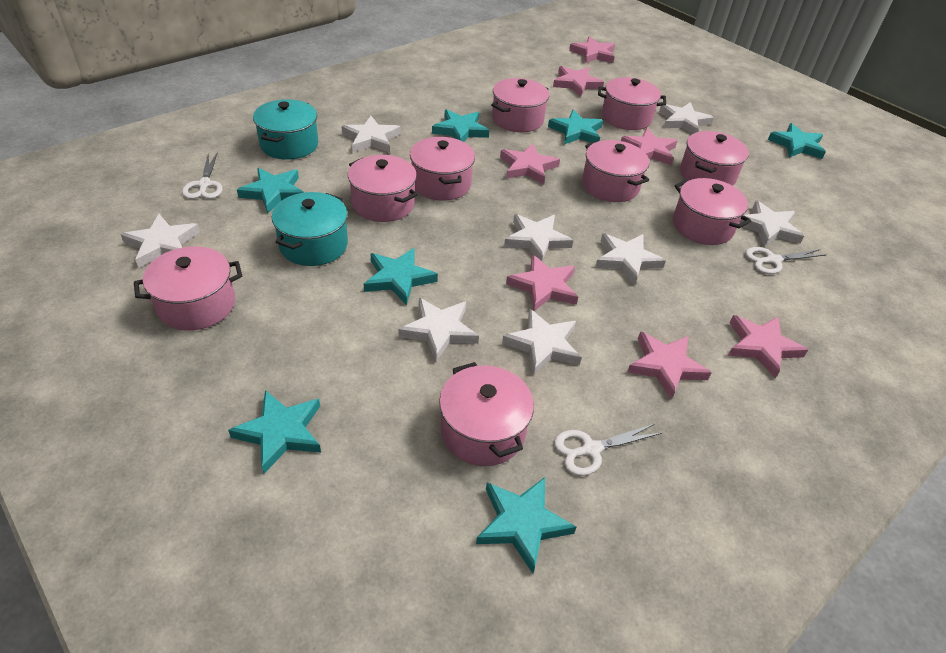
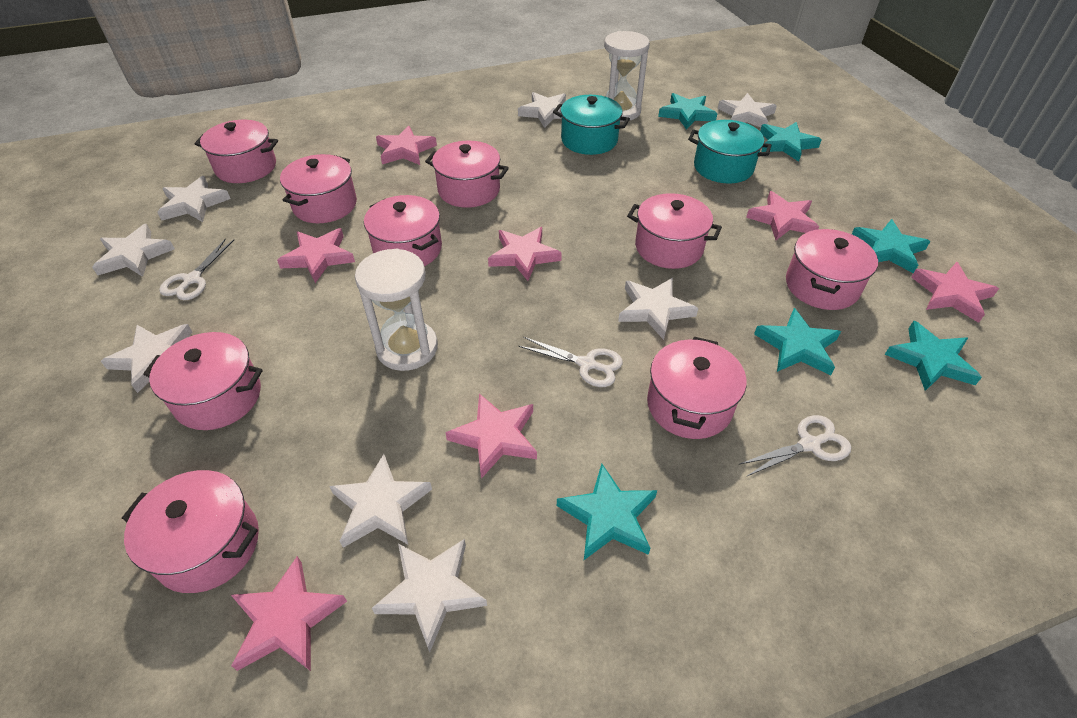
turquoise star: [228,390,321,473] [237,168,305,213] [364,248,438,305] [432,109,490,142] [476,477,577,574] [548,110,603,145] [768,123,826,159] = 7 -> [557,463,657,560] [658,93,717,130] [754,308,841,375] [760,122,822,162] [852,219,930,273] [885,321,982,391] = 6
white hourglass: none = 0 -> [355,248,438,371] [604,31,650,122] = 2

